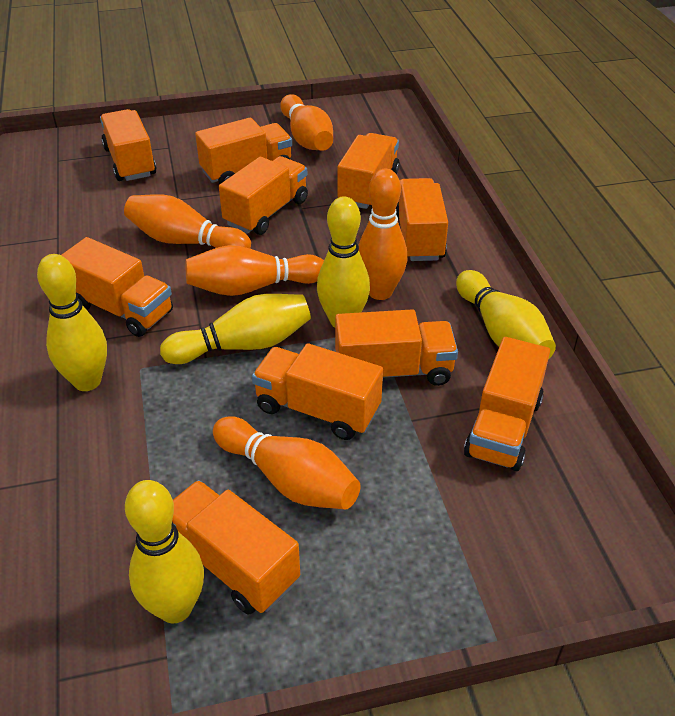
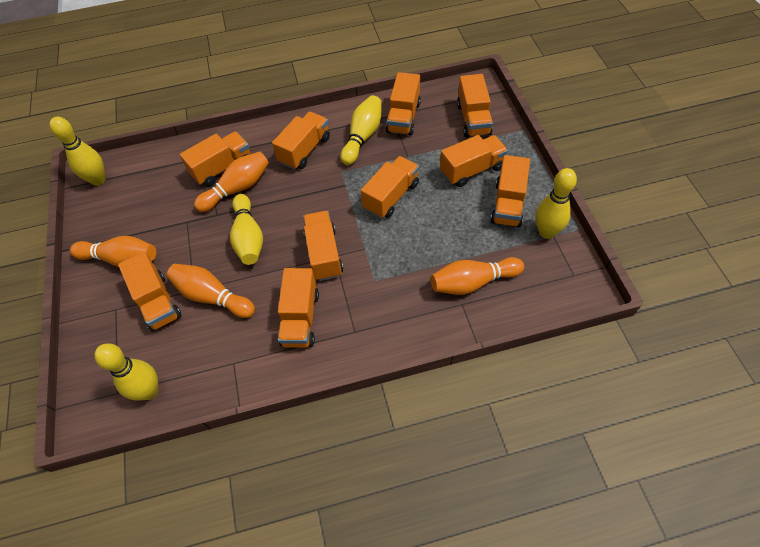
orange bowling pin: [124,194,251,248] [186,245,324,296] [213,416,360,510] [280,94,333,151] [358,169,407,300] = 5 -> [70,236,156,267] [166,264,255,318] [194,152,269,212] [431,257,524,295] = 4

